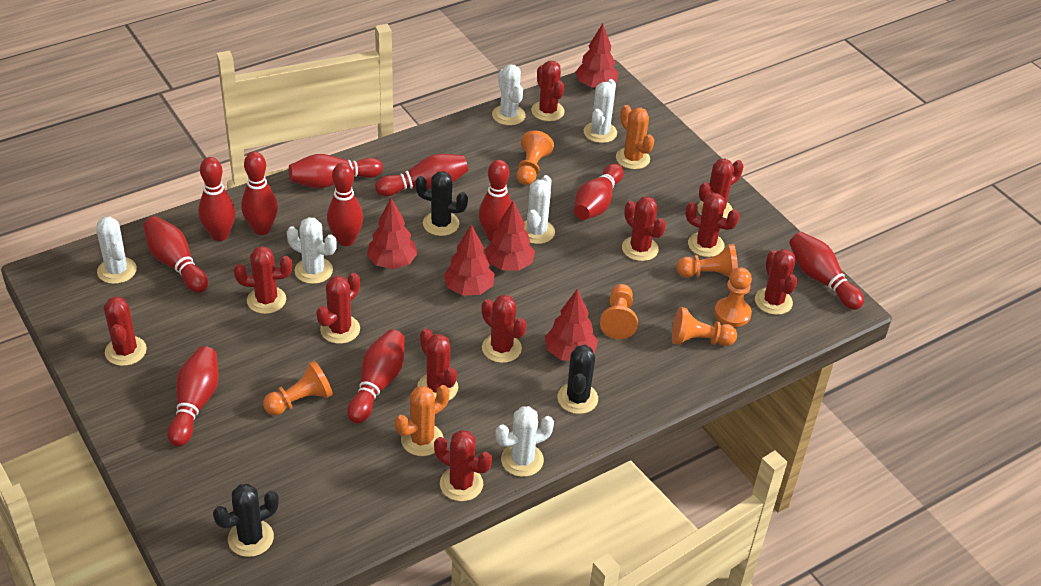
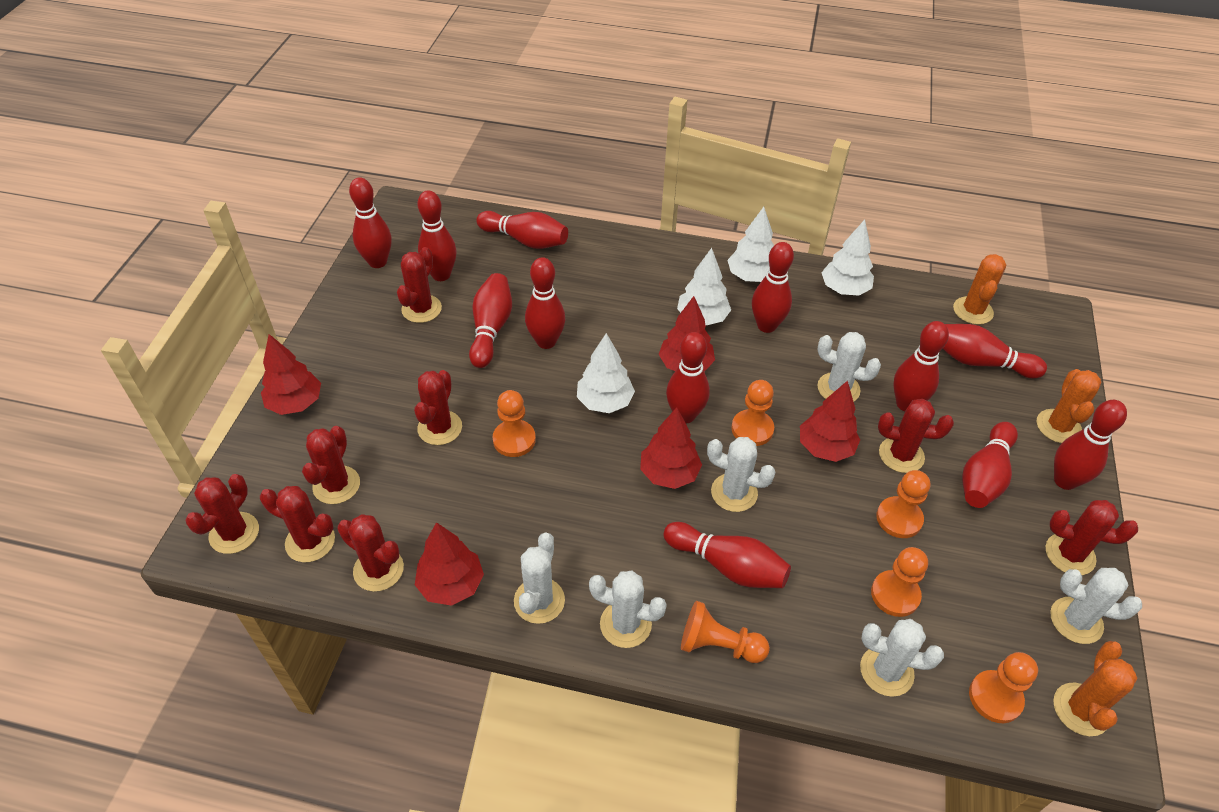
black cactus: [213,484,279,557] [415,171,468,236] [558,344,598,414] = 3 -> none = 0
orange cactus: [395,385,449,456] [616,105,654,169] = 2 -> [953,254,1006,325] [1037,369,1101,443] [1053,641,1137,736] = 3
red bowling pin: [143,216,208,293] [167,346,219,447] [198,157,236,241] [241,151,278,235] [289,154,383,189] [327,163,363,246] [347,329,405,424] [375,154,468,196] [479,160,512,241] [574,163,624,220] [789,232,864,310] = 11 -> [349,177,391,268] [418,191,457,281] [469,273,512,368] [476,211,568,249] [525,257,565,349] [664,522,791,588] [666,332,710,423] [752,242,794,333] [893,321,949,411] [942,324,1047,378] [962,422,1018,508] [1054,400,1127,490] = 12
red cactus: [104,296,147,366] [234,246,292,314] [316,273,360,344] [417,328,458,400] [434,430,492,501] [482,295,527,363] [531,61,565,121] [622,196,666,261] [685,193,740,257] [697,158,744,218] [755,249,797,315] = 11 -> [185,474,259,554] [260,486,335,562] [302,426,360,504] [337,514,404,592] [397,247,442,323] [414,370,462,445] [878,399,954,473] [1045,500,1138,575] = 8
white tree: none = 0 -> [577,333,635,413] [677,248,731,325] [727,207,774,282] [822,220,874,296] = 4

